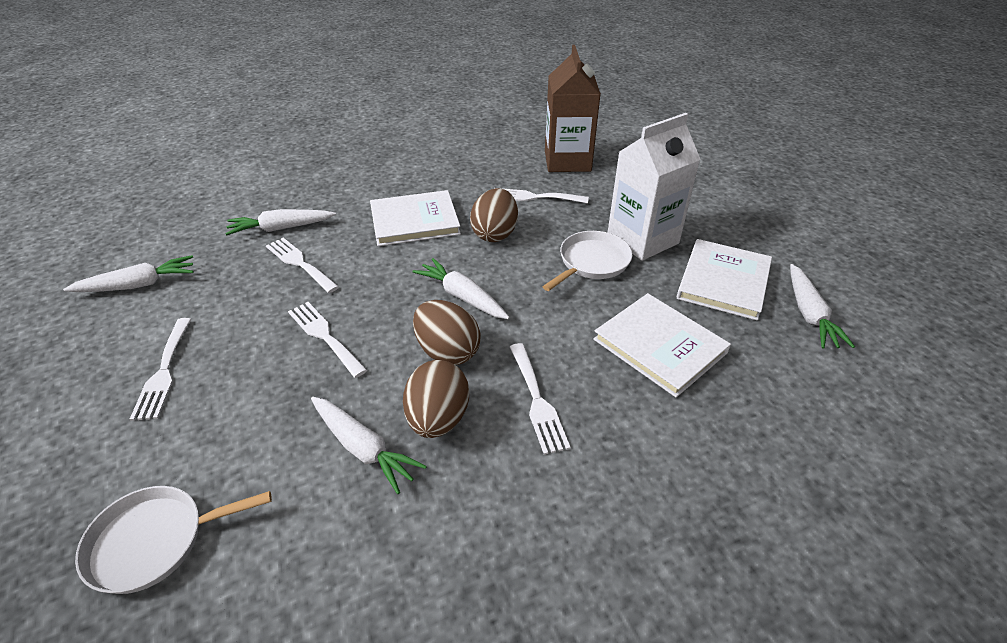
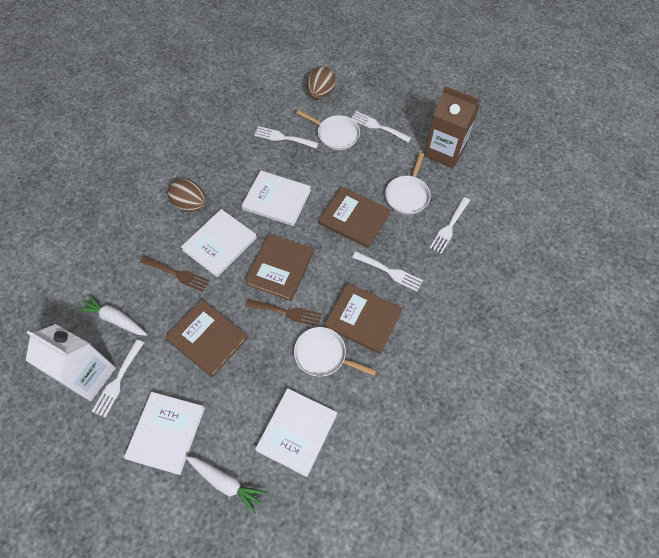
brown book: none = 0 -> [165,300,248,377] [245,234,314,301] [319,187,391,248] [325,283,403,354] = 4
brown egg: [403,360,469,438] [413,300,481,365] [470,188,518,242] = 3 -> [168,179,207,212] [307,66,336,99] = 2
brown fork: none = 0 -> [140,256,210,292] [245,299,322,326] = 2
white book: [370,190,461,246] [593,293,731,397] [677,239,772,321] = 3 -> [124,392,205,475] [181,209,257,277] [242,170,311,226] [255,388,337,477] = 4
white carrot: [63,255,193,292] [225,209,336,235] [311,397,427,494] [412,258,510,319] [790,264,855,349] = 5 -> [77,294,147,336] [185,456,267,514] = 2
white pan: [75,486,272,594] [543,231,632,291] = 2 -> [294,327,377,377] [296,110,360,150] [385,153,430,215] = 3

